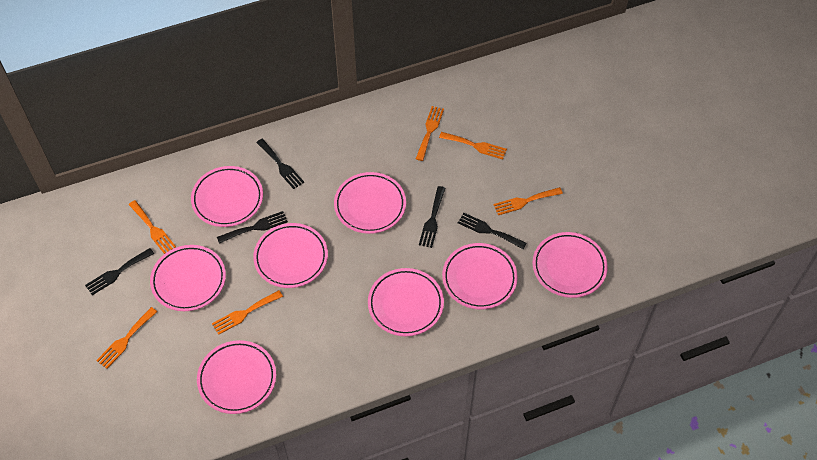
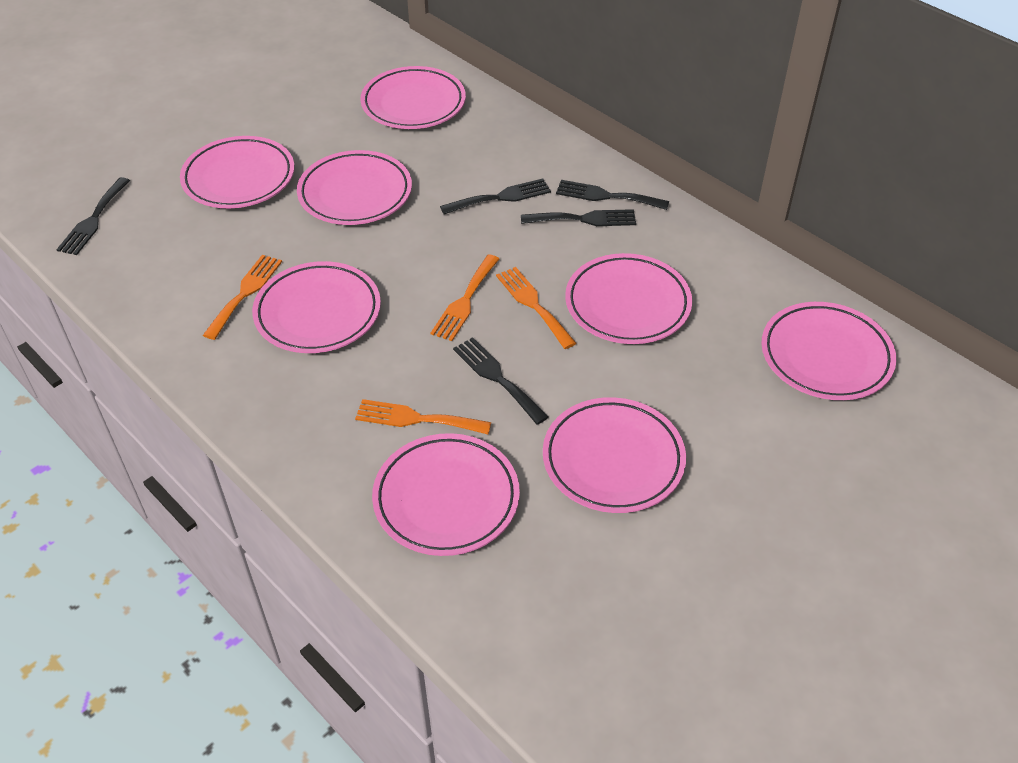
orange fork: [96,307,157,369] [129,200,176,254] [212,290,283,335] [416,106,444,161] [439,132,507,159] [493,187,563,215] = 6 -> [203,255,282,340] [355,399,491,434] [431,254,499,341] [496,267,576,349] = 4

